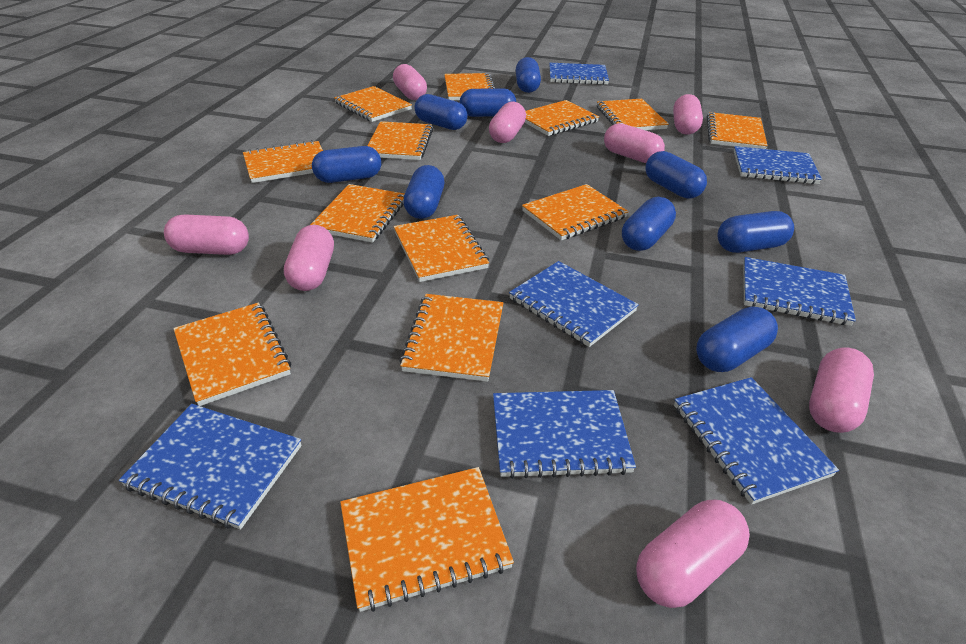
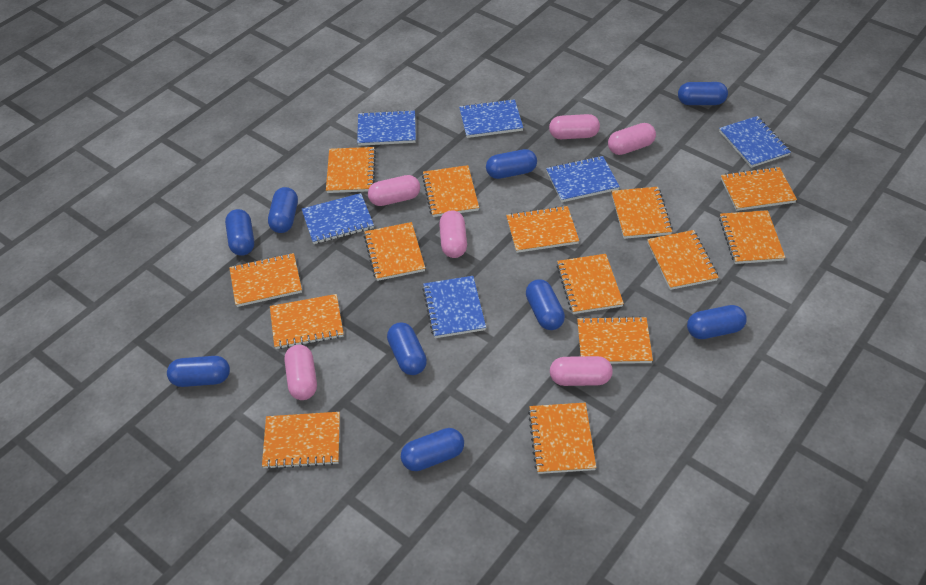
blue notebook: [119,404,302,530] [493,390,636,479] [509,261,639,347] [549,63,609,85] [674,377,839,505] [734,146,822,184] [743,257,856,326] = 7 -> [302,193,374,244] [357,110,416,146] [422,276,486,338] [459,99,523,138] [546,156,620,202] [719,116,791,168] = 6
orange notebook: [173,303,291,406] [243,140,323,183] [310,184,405,243] [334,86,412,122] [340,467,514,612] [367,121,433,160] [394,215,489,282] [399,294,503,382] [444,73,495,101] [522,184,629,240] [525,100,599,136] [597,99,669,130] [707,112,768,149] = 13 -> [229,253,302,307] [262,412,340,469] [270,294,343,349] [326,147,376,193] [364,222,425,281] [422,165,479,217] [506,206,579,253] [528,403,596,474] [556,254,624,314] [577,316,653,364] [611,187,673,239] [647,230,719,290] [719,210,785,264] [721,167,797,211] = 14
pink capsule: [164,214,249,255] [284,225,334,291] [393,64,427,100] [489,102,526,143] [604,123,665,163] [636,500,750,608] [673,94,703,135] [809,348,874,433] = 8 -> [285,345,317,400] [368,175,420,206] [439,210,467,258] [549,114,600,139] [550,356,613,386] [608,123,656,155] = 6

